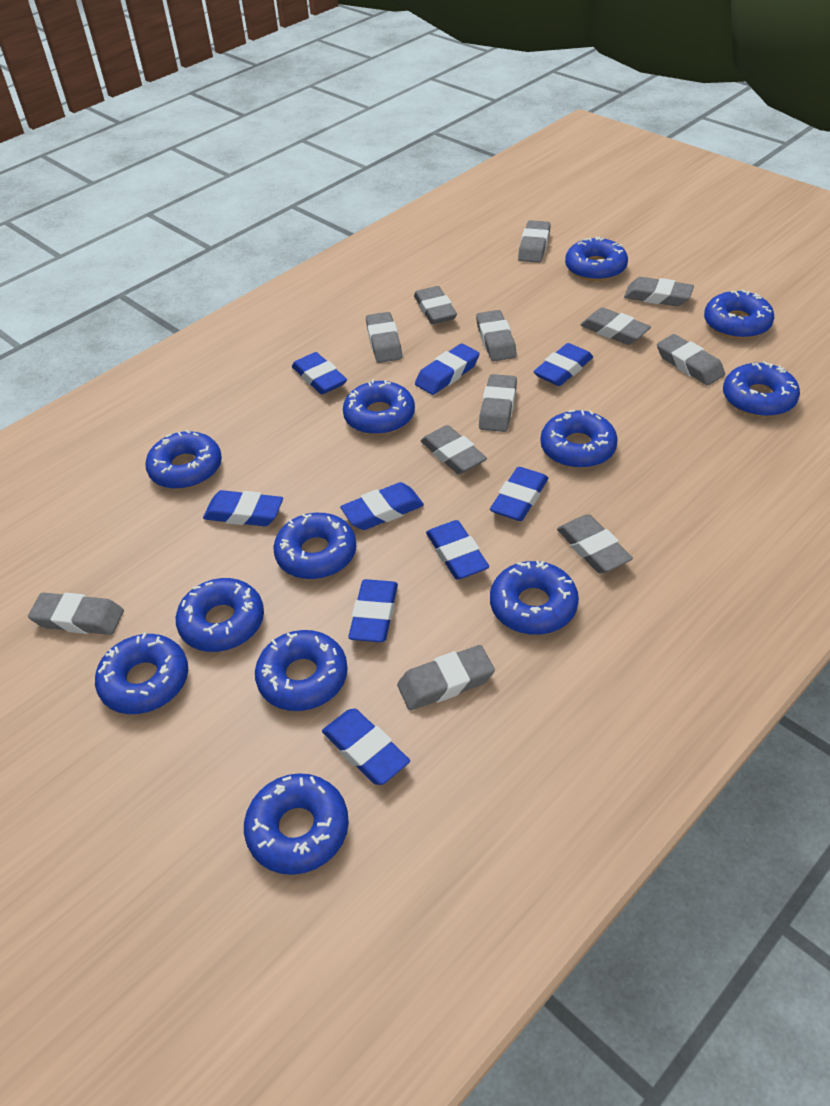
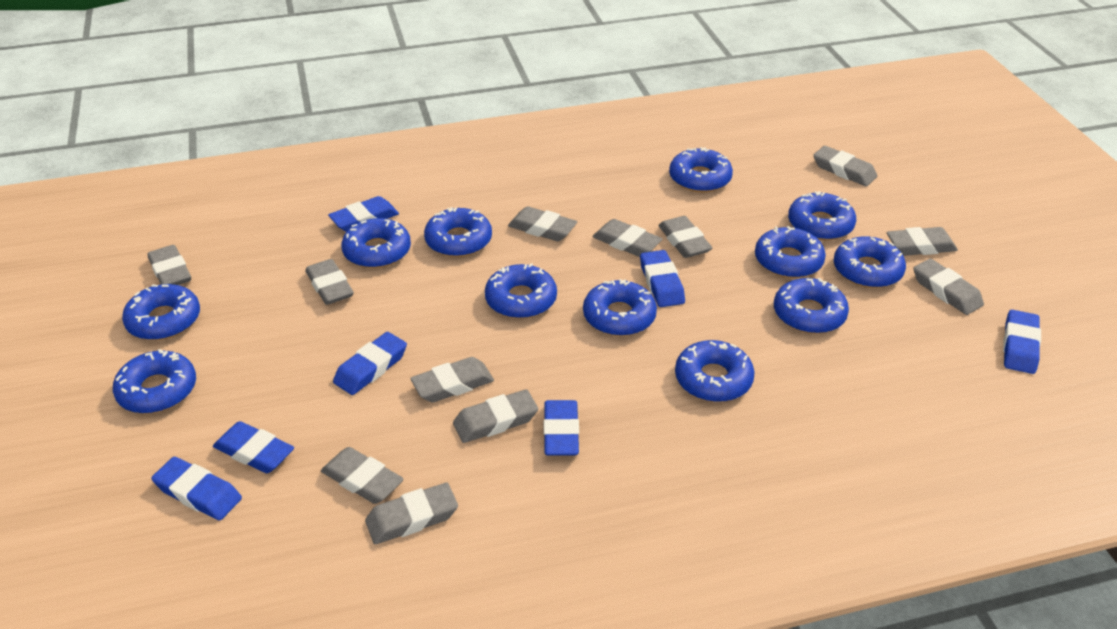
blue eraser: [203,490,283,526] [292,352,347,394] [322,709,410,785] [340,482,424,530] [348,579,398,642] [415,343,480,395] [426,520,489,580] [490,467,548,521] [533,343,593,386] = 9 -> [151,457,242,520] [213,421,294,473] [328,196,399,232] [333,332,407,395] [544,400,579,456] [640,250,685,307] [1003,310,1041,374] = 7

